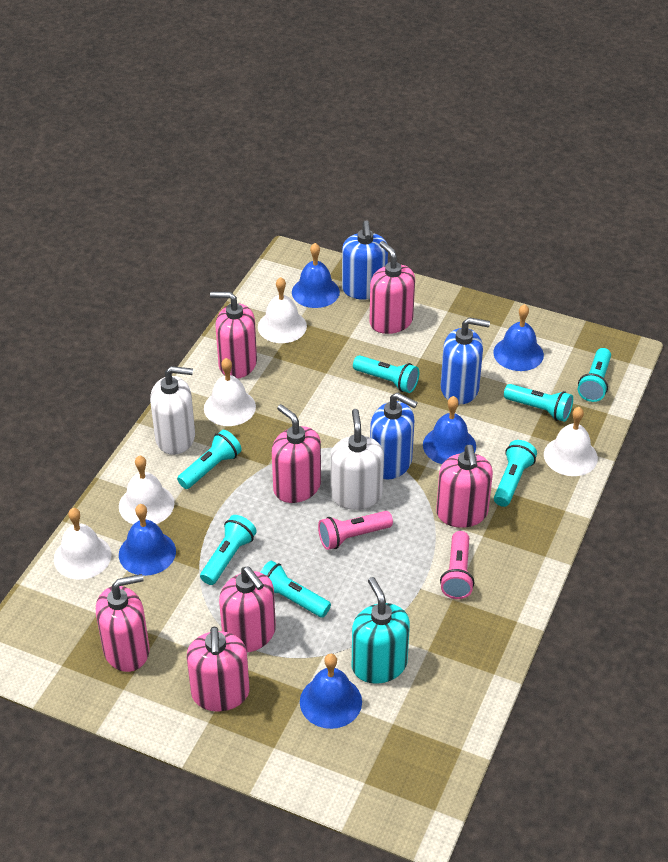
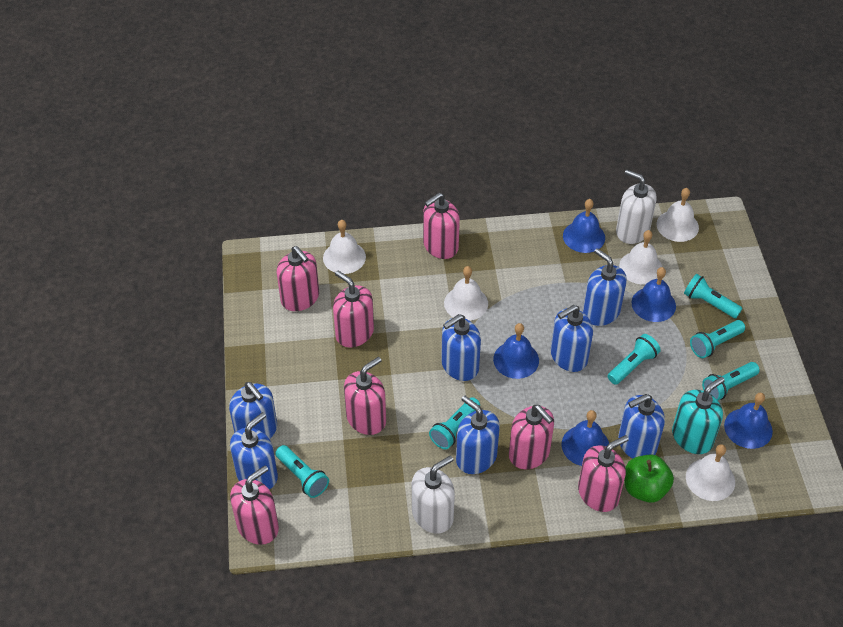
blue soap dispenser: [342,220,388,300] [370,392,418,479] [441,317,490,404] = 3 -> [229,382,277,439] [230,412,278,490] [441,314,481,381] [456,395,500,474] [551,305,593,372] [583,248,627,326] [618,394,665,459] = 7
green apple: none = 0 -> [624,454,674,503] = 1
pink flashlight: [318,511,393,550] [440,531,474,599] = 2 -> none = 0
turquoise flashlight: [177,430,242,489] [200,515,257,585] [260,560,331,618] [353,355,419,393] [494,440,537,507] [504,384,573,422] [578,348,611,402] = 7 -> [275,445,329,498] [429,397,480,449] [608,334,661,385] [684,274,743,319] [690,320,745,358] [702,362,760,400] = 6

